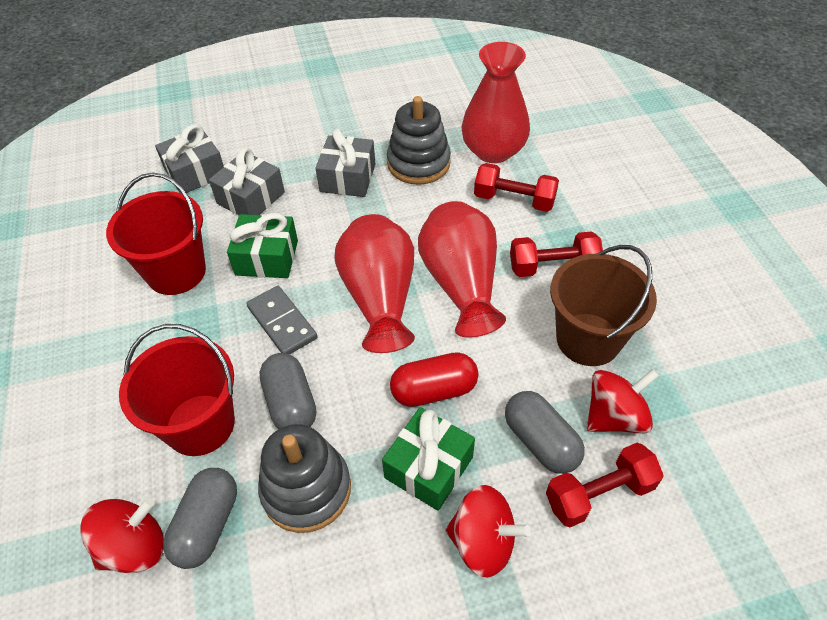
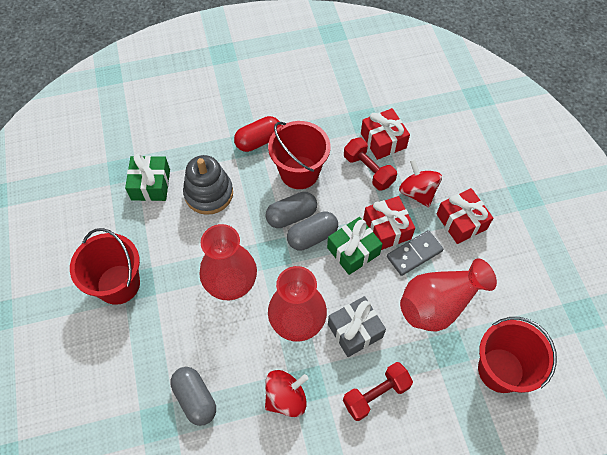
brown bucket: [550,245,657,366] = 1 -> none = 0
grey gift: [155,124,224,193] [209,148,285,215] [315,129,375,197] = 3 -> [328,296,386,357] = 1
grey stacking toy: [258,424,351,533] [387,96,451,185] = 2 -> [183,155,233,215] = 1
red bucket: [106,173,206,295] [119,324,235,456] = 2 -> [70,228,140,305] [268,121,330,189] [478,317,557,393] = 3
red dumbbell: [474,163,559,212] [510,231,603,277] [546,443,664,527] = 3 -> [343,362,413,421] [344,137,397,191] = 2
red gift: none = 0 -> [361,108,410,160] [363,196,415,250] [437,188,493,244] = 3
red spinning top: [80,498,164,573] [445,485,531,577] [587,369,659,433] = 3 -> [265,370,308,417] [399,159,442,207] = 2

